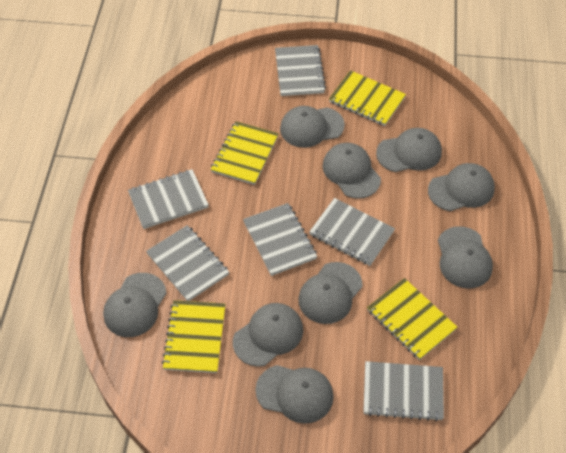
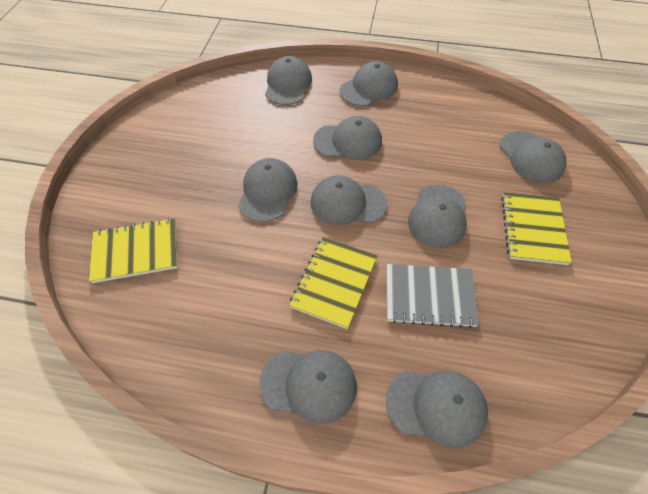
grey notebook: [128,169,209,229] [146,225,229,301] [243,203,317,276] [275,45,326,96] [309,198,395,266] [363,361,444,421] = 6 -> [387,264,479,328] = 1
yellow notebook: [162,300,226,373] [211,121,279,185] [329,70,406,126] [367,278,457,360] = 4 -> [89,218,178,283] [289,237,377,329] [501,192,572,265] = 3

